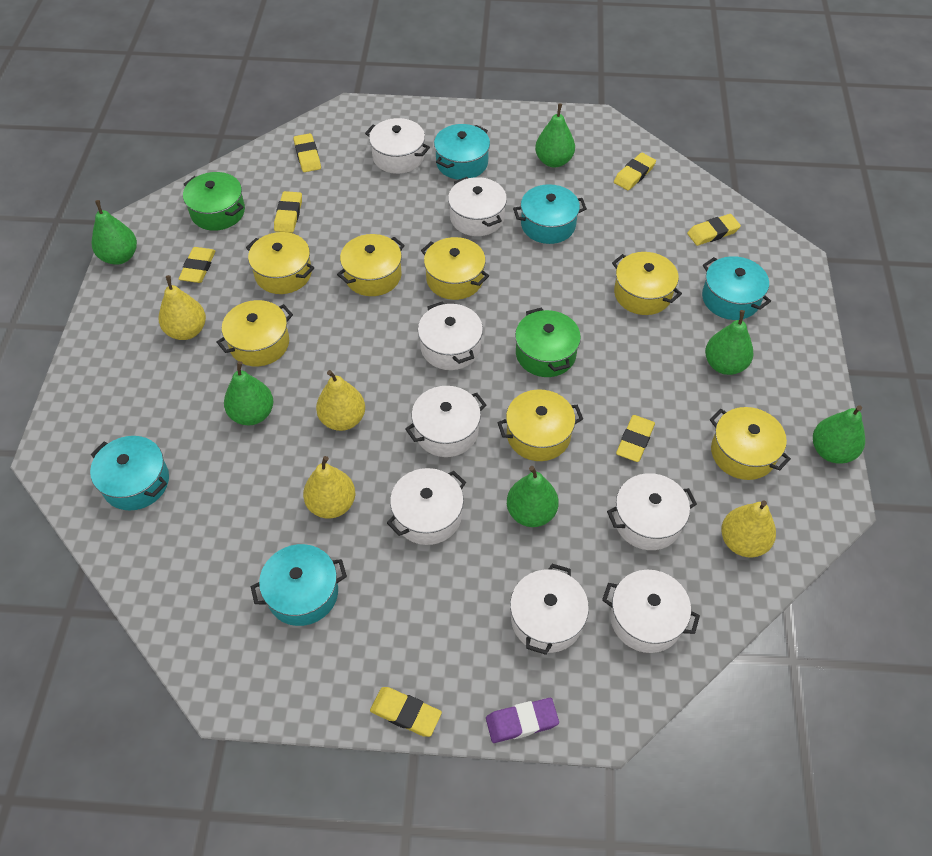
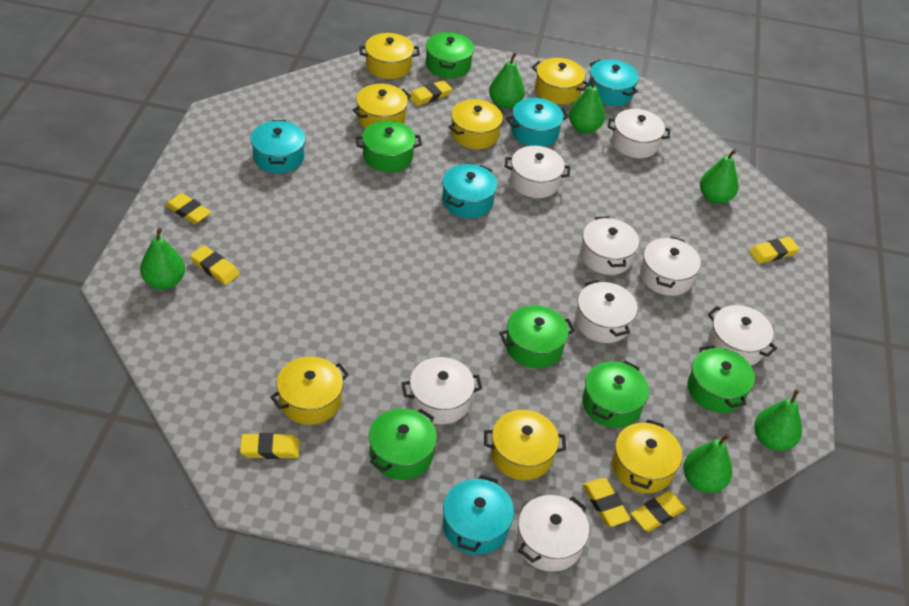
green pot: [183,172,245,231] [515,307,581,377] = 2 -> [356,121,422,172] [369,409,437,480] [426,32,474,78] [499,305,575,368] [582,361,649,428] [688,345,755,413] = 6
purple eraser: [486,698,559,743] = 1 -> none = 0
yellow pear: [159,275,206,340] [303,456,355,518] [316,370,365,431] [721,500,776,558] = 4 -> none = 0

